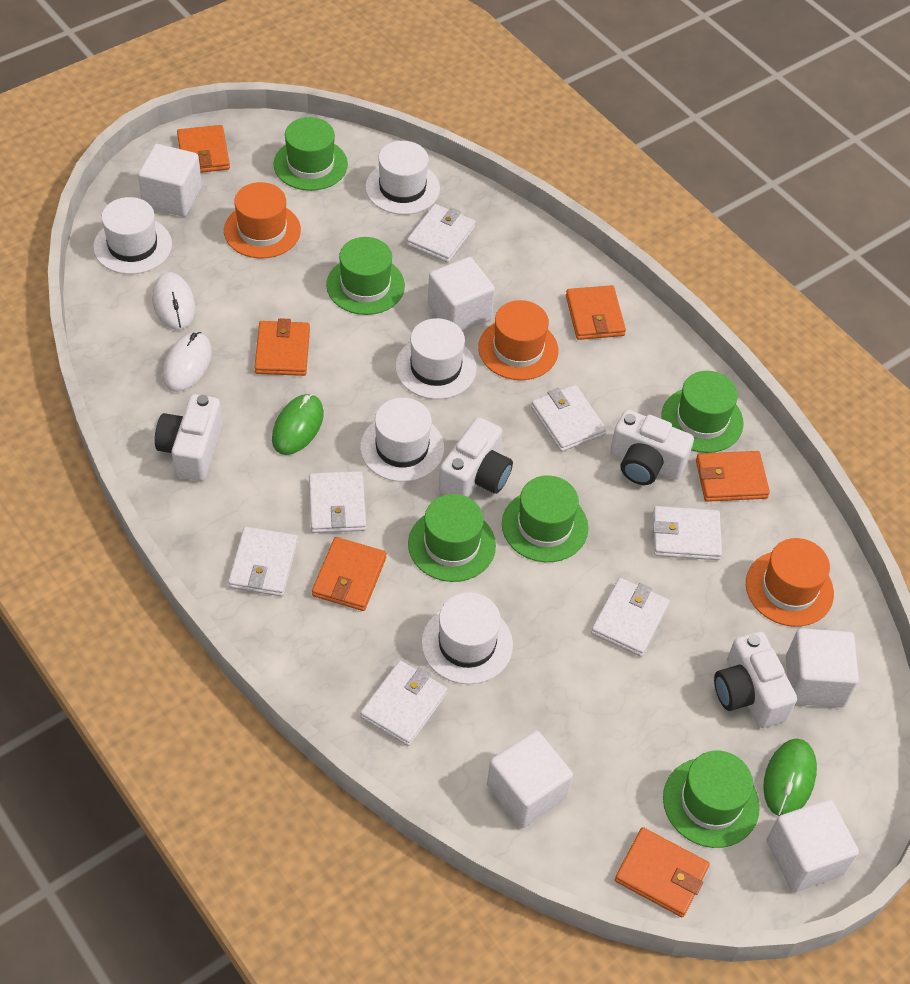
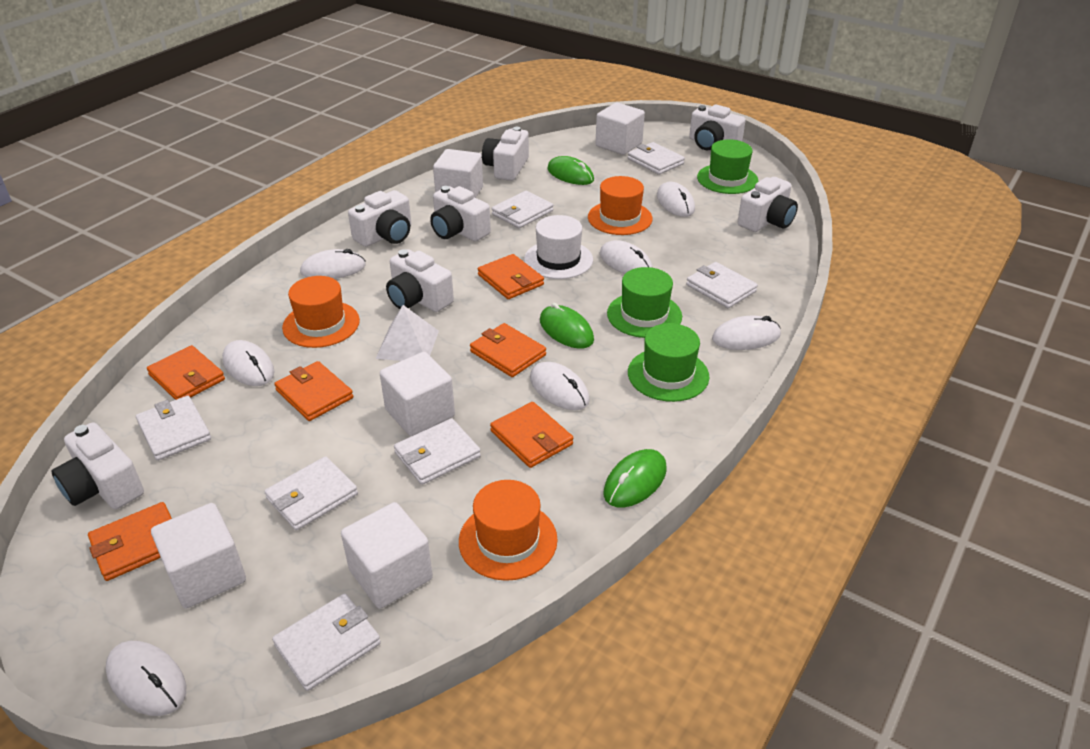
green hat: [273,117,348,191] [326,237,405,315] [408,494,496,582] [502,475,588,562] [661,371,744,453] [663,751,760,848] = 6 -> [607,267,682,338] [628,323,709,402] [697,139,758,194] = 3
green mouse: [272,394,324,455] [763,739,817,816] = 2 -> [540,303,594,349] [547,156,594,185] [604,449,667,508] = 3
white camera: [155,394,223,481] [439,417,513,497] [610,410,694,485] [714,632,797,728] = 4 -> [51,423,144,509] [348,190,411,247] [386,249,454,312] [430,186,491,242] [482,127,529,181] [689,105,746,151] [738,177,798,232] = 7
white hat: [93,197,172,274] [360,398,444,482] [365,141,440,215] [395,318,477,399] [421,592,513,684] = 5 -> [524,215,593,279] = 1
white mouse: [152,272,195,330] [163,332,212,392] = 2 -> [106,641,186,716] [222,340,274,386] [300,249,366,279] [530,362,590,410] [599,240,653,274] [657,182,695,217] [712,316,781,350] = 7
white pyramid: none = 0 -> [376,305,439,361] = 1

